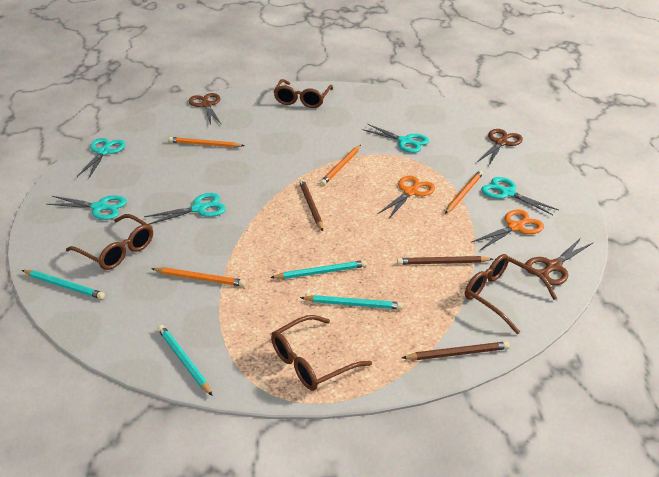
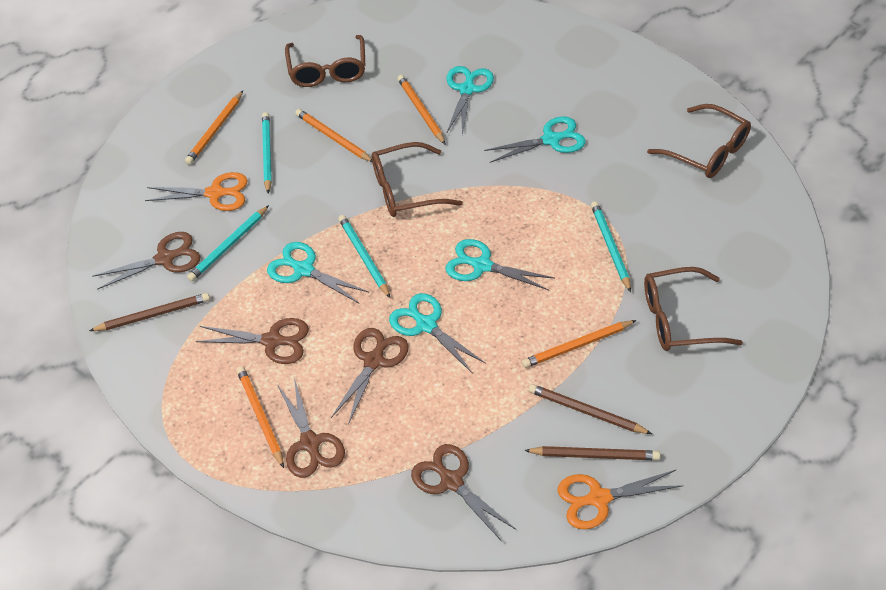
brown scissors: [189,93,222,125] [478,129,523,165] [525,238,593,285] = 3 -> [92,232,201,290] [196,318,309,364] [277,378,345,478] [331,328,409,425] [411,444,517,542] = 5
orange pencil: [152,267,246,287] [168,137,244,148] [320,145,361,186] [445,170,483,214] = 4 -> [185,91,243,165] [237,366,284,468] [295,109,372,162] [397,75,446,145] [522,320,637,368] = 5

